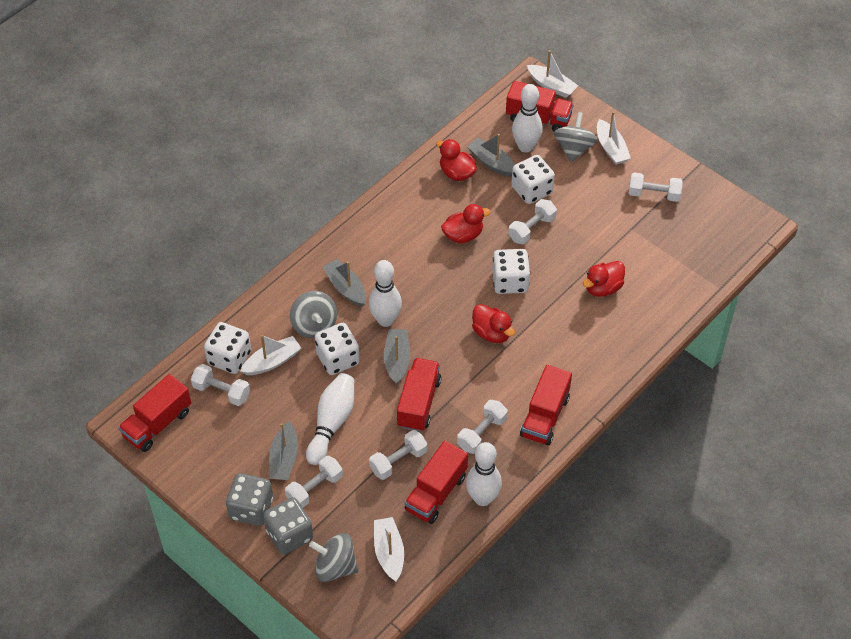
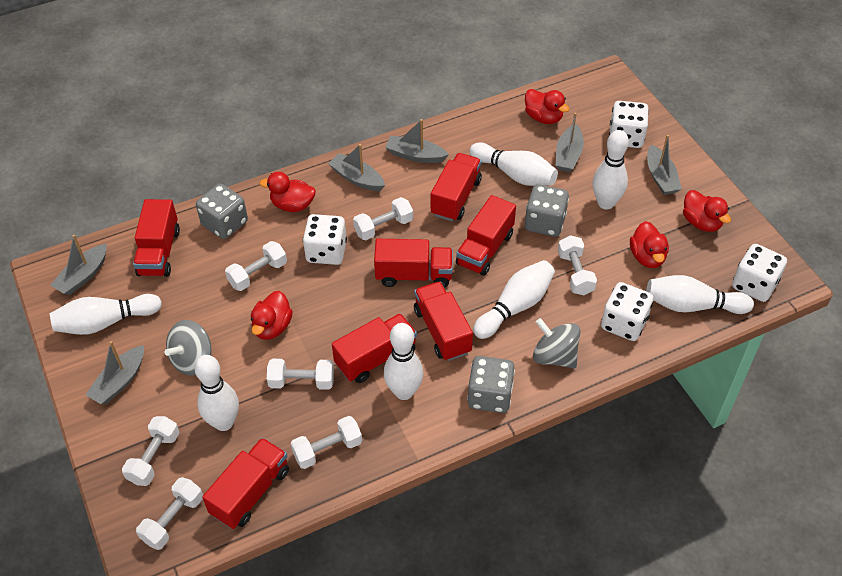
grey boat: [269,421,298,480] [323,259,366,307] [384,329,410,385] [467,134,515,177] = 4 -> [50,235,107,295] [85,341,144,404] [328,144,385,191] [385,119,449,163] [556,113,584,172] [647,135,682,195] = 6
grey dice: [226,473,273,526] [263,497,313,555] = 2 -> [196,184,248,239] [467,356,515,413] [525,184,569,237] = 3
grey spinning top: [290,291,337,338] [309,533,358,582] [554,112,598,162] = 3 -> [165,320,212,376] [533,318,581,368] = 2
red duck: [436,139,477,181] [441,204,491,243] [472,304,515,343] [583,261,625,297] = 4 -> [251,291,293,340] [259,172,316,212] [525,89,569,124] [630,221,669,268] [683,190,731,232] = 5
red truck: [118,374,191,452] [397,358,441,432] [405,441,468,524] [506,81,574,132] [520,365,572,445] = 5 -> [133,199,180,277] [202,438,289,529] [332,313,417,383] [374,239,453,288] [414,281,473,361] [431,153,482,221] [456,195,516,276] = 7
white boat: [240,335,301,375] [374,517,404,581] [527,50,578,98] [597,111,631,165] = 4 -> none = 0
white bowling pin: [306,373,354,465] [369,260,402,327] [466,442,502,506] [512,84,543,153] = 4 -> [50,294,162,335] [194,355,239,431] [384,323,423,400] [470,143,558,186] [473,260,555,339] [593,130,629,210] [646,275,754,314] = 7
white dumbbell: [191,364,250,406] [285,456,343,508] [369,430,428,480] [457,400,508,454] [508,199,557,244] [629,172,683,202] = 6 -> [122,416,179,486] [136,477,203,550] [225,241,287,291] [267,359,334,390] [291,416,362,469] [353,197,413,240] [558,235,597,295] = 7

